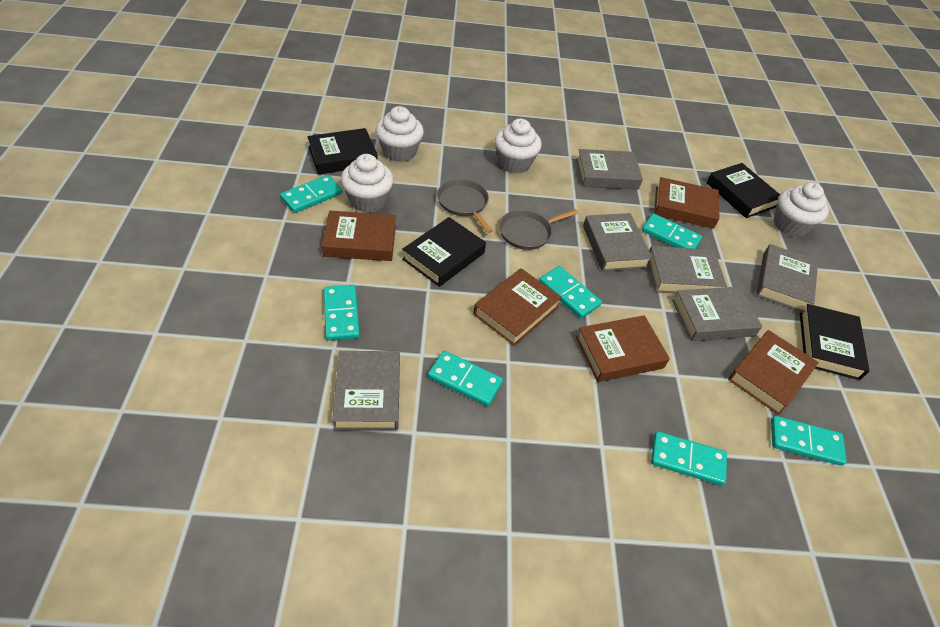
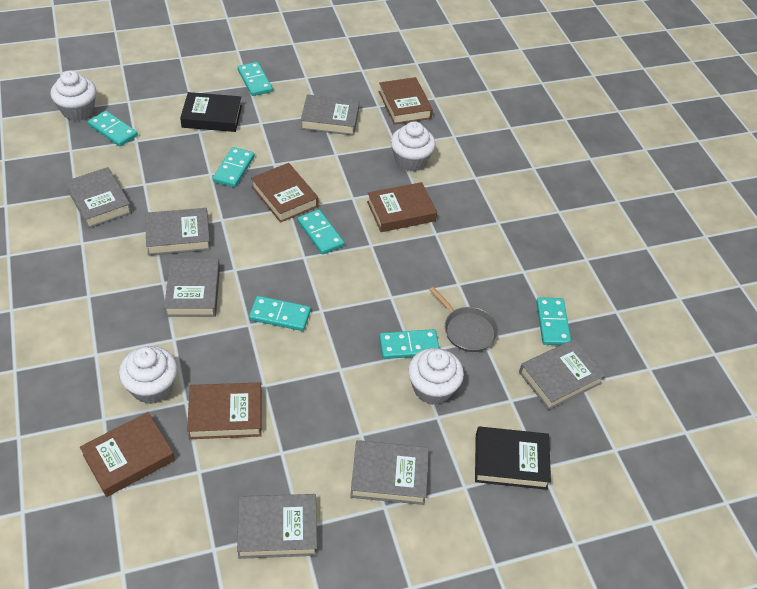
black book: [307,128,378,174] [402,217,486,287] [707,163,780,218] [800,304,870,380] = 4 -> [180,92,242,132] [475,426,551,490] = 2
grey book: [332,351,400,430] [576,149,643,189] [583,213,653,271] [648,246,727,294] [672,286,762,341] [756,244,818,313] = 6 -> [65,167,132,228] [145,208,211,256] [164,258,220,317] [237,494,317,559] [301,95,359,136] [350,440,429,505] [519,339,605,410] = 7
grey pan: [437,179,493,233] [499,209,579,250] = 2 -> [429,287,498,352] = 1

